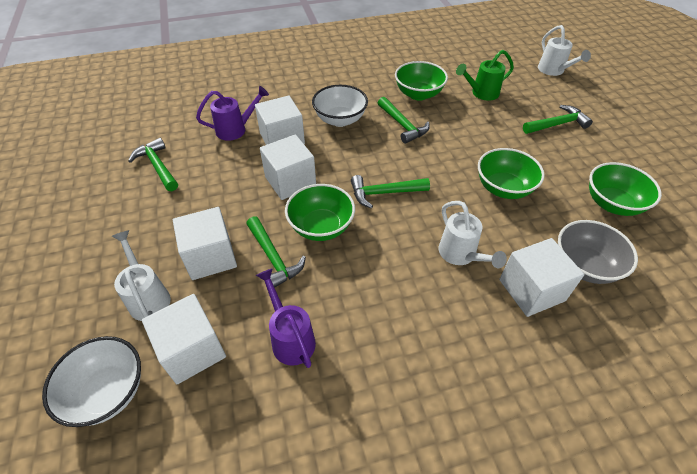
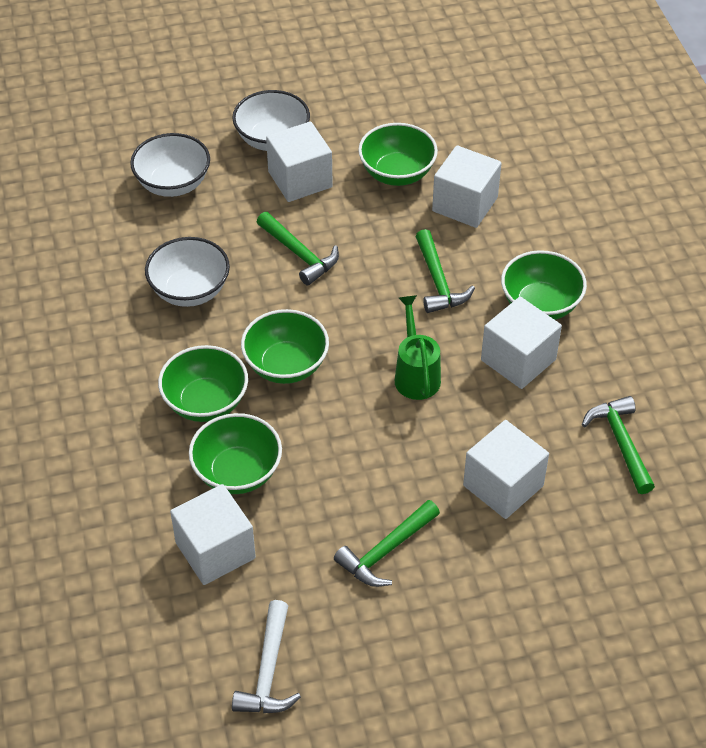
green bowl: [285,184,355,241] [395,61,448,101] [478,148,545,199] [589,162,662,216] = 4 -> [158,345,248,422] [189,413,282,494] [241,309,329,384] [358,123,438,186] [501,250,587,320] = 5
green hammer: [128,138,178,191] [246,216,306,288] [351,175,430,209] [378,97,430,144] [523,105,593,134] = 5 -> [257,212,339,285] [334,500,440,587] [415,229,475,313] [582,396,655,494] = 4
grey bowl: [558,220,638,284] = 1 -> none = 0
purple watering can: [196,86,269,141] [256,268,316,368] = 2 -> none = 0
white bowl: [42,336,141,427] [312,85,368,127] = 2 -> [130,133,210,197] [145,237,230,307] [232,90,310,151] = 3
white hammer: none = 0 -> [232,600,301,713] = 1
white watering can: [112,230,171,321] [439,201,507,268] [538,25,591,76] = 3 -> none = 0

